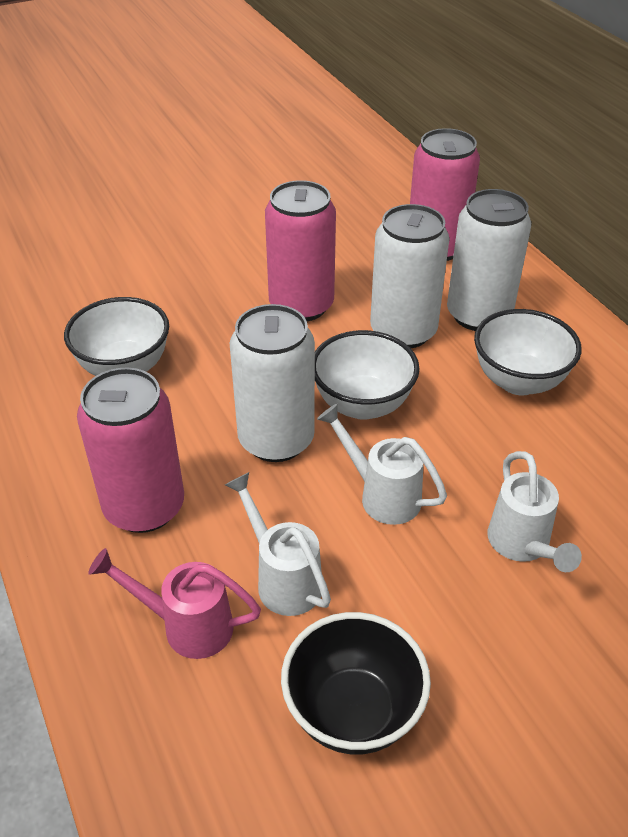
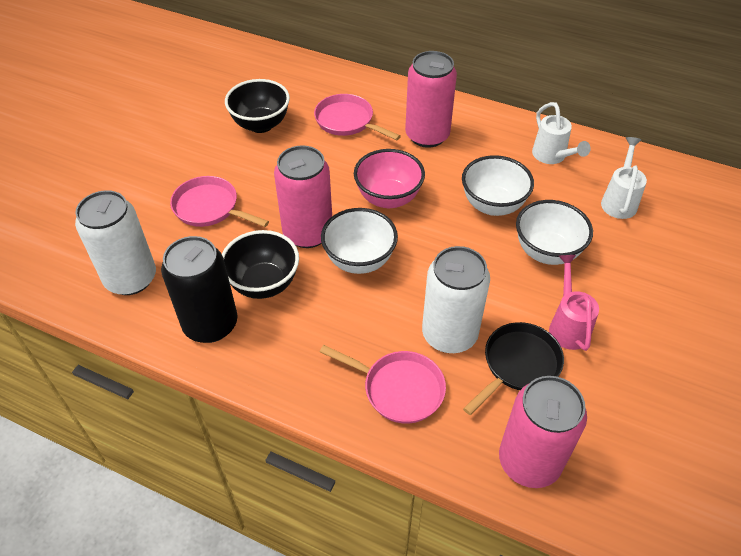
black bowl: [281,612,431,754] = 1 -> [222,230,299,299] [225,79,290,133] = 2
black can: none = 0 -> [161,236,237,343] = 1
black pan: none = 0 -> [463,322,564,415] = 1
pink bowl: none = 0 -> [354,149,425,208] = 1
pink pan: none = 0 -> [170,176,269,227] [314,94,401,140] [320,345,446,424] = 3
white can: [230,304,315,462] [370,204,449,348] [447,189,531,331] = 3 -> [75,190,156,295] [422,246,490,353] = 2
white watering can: [225,472,331,616] [317,404,447,525] [487,451,582,572] = 3 -> [532,102,591,164] [601,137,647,219] = 2

